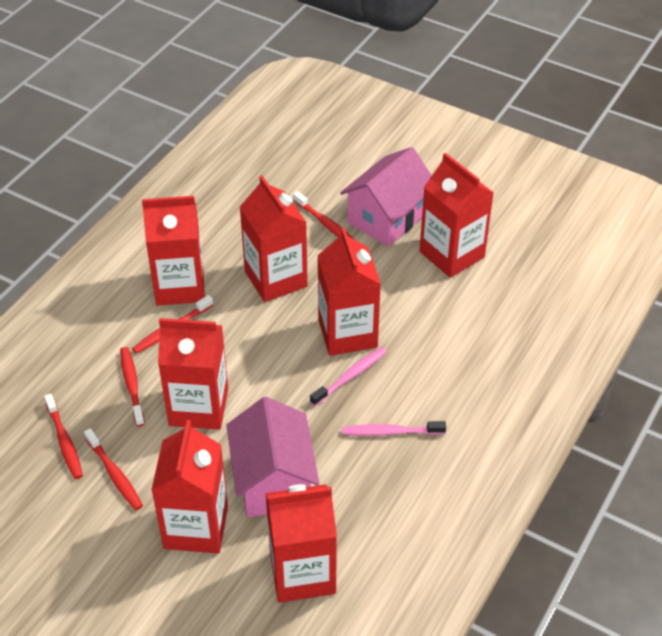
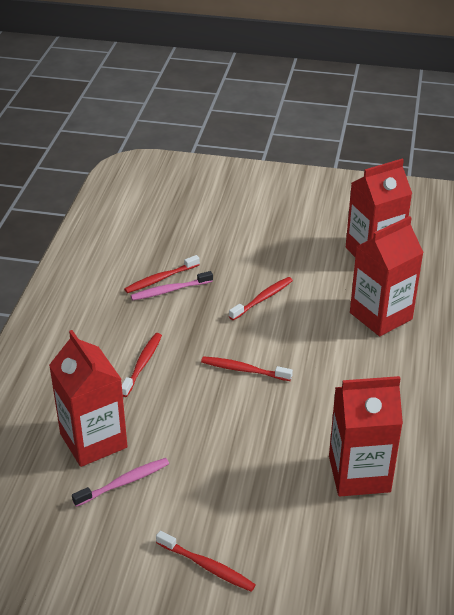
pink house: [226,397,320,517] [340,147,432,247] = 2 -> none = 0
red carton: [142,196,205,306] [151,420,228,553] [158,318,228,430] [240,175,308,302] [266,484,337,603] [317,227,381,356] [419,153,494,278] = 7 -> [49,330,128,467] [329,376,403,497] [346,159,412,257] [350,216,424,336] = 4

